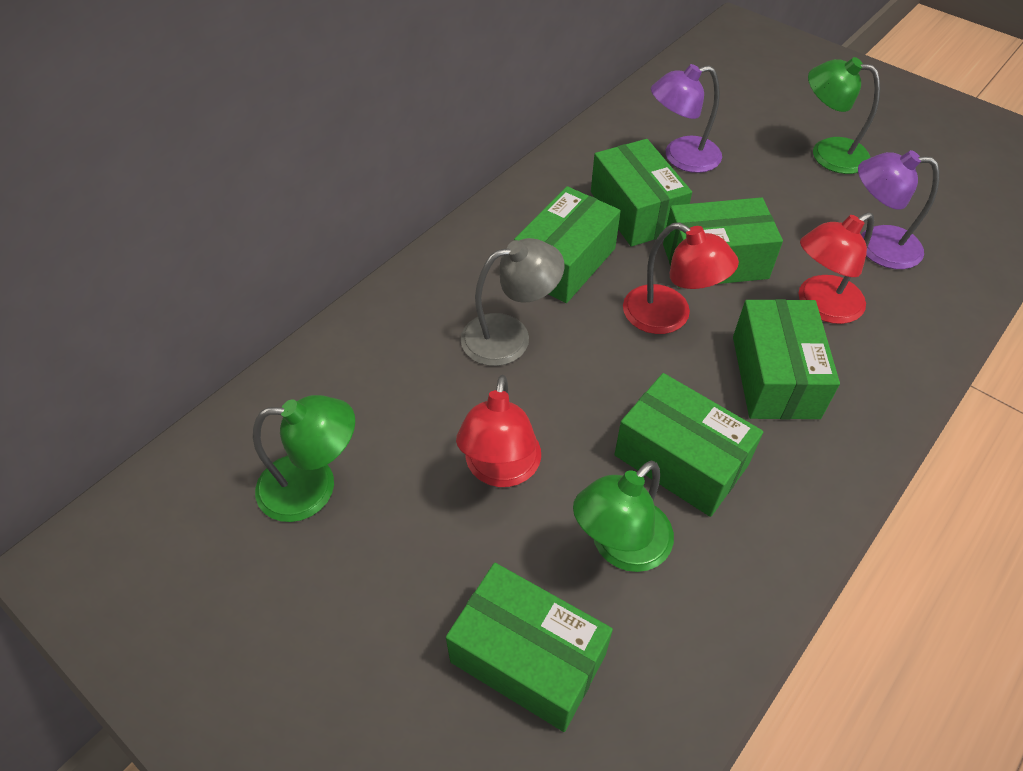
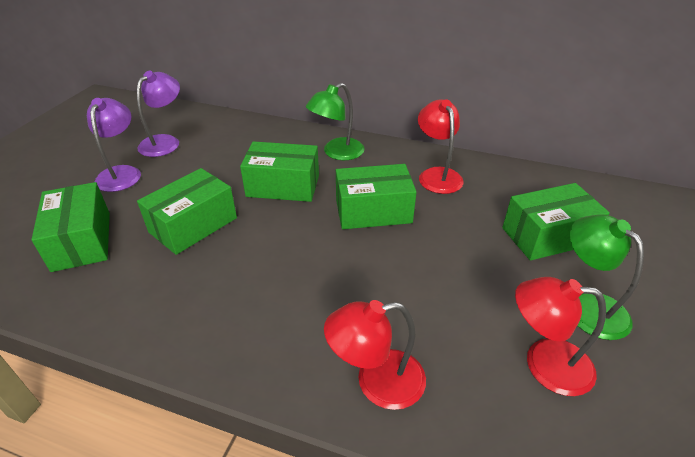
green box: [446,563,613,732] [514,186,621,303] [591,139,692,247] [614,373,763,517] [663,197,783,288] [733,299,840,419] = 6 -> [31,182,110,272] [137,168,237,255] [240,141,319,202] [336,164,417,229] [502,183,610,261] = 5
green lamp: [253,395,355,522] [573,460,674,572] [808,57,880,174] = 3 -> [306,83,365,160] [570,215,644,340] = 2
grey lamp: [461,238,565,366] = 1 -> none = 0

